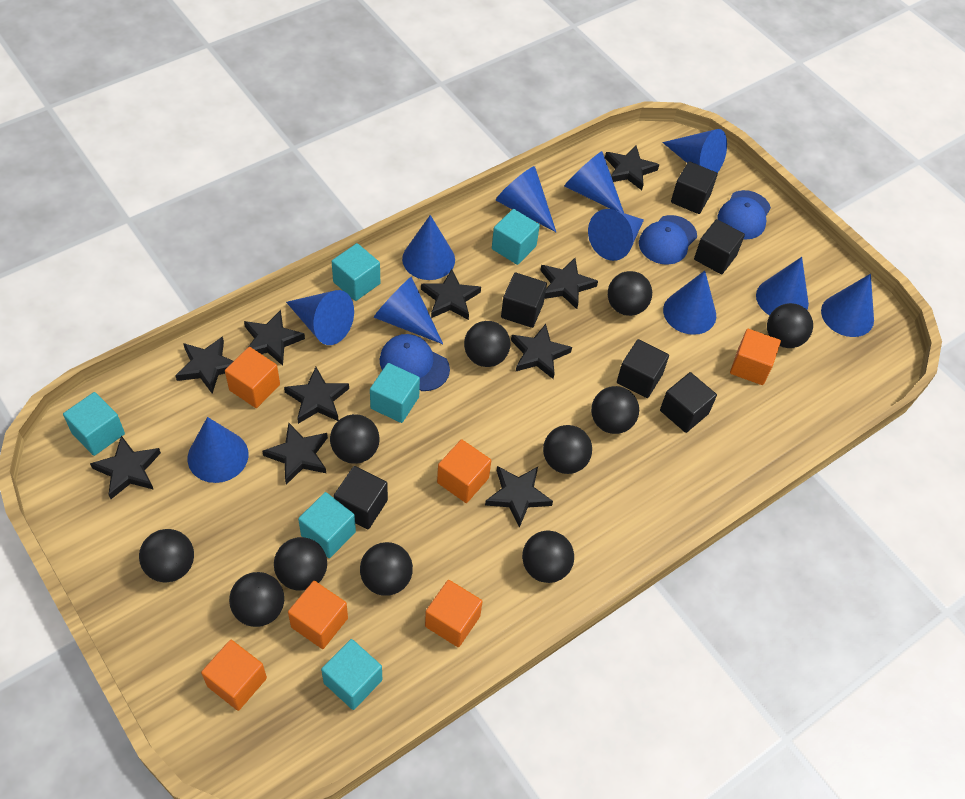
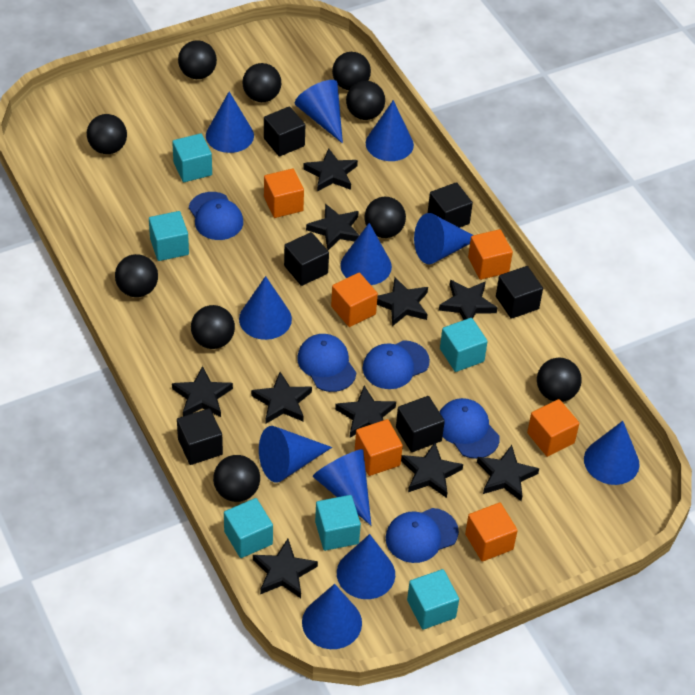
black ball: [139,529,194,583] [229,572,284,627] [274,537,327,591] [330,414,379,464] [360,542,413,596] [464,321,510,367] [522,530,574,583] [543,425,592,474] [591,386,639,434] [608,271,652,316] [767,303,813,348] = 11 -> [87,114,127,154] [115,254,158,297] [178,40,217,79] [191,305,235,349] [213,455,260,502] [242,63,281,102] [332,52,371,90] [346,81,385,120] [364,197,406,238] [537,358,581,402] = 10
blue cap: [380,334,450,391] [639,215,697,265] [717,190,771,239] = 3 -> [189,192,243,240] [297,334,356,392] [363,340,430,389] [386,508,459,563] [440,398,500,459] = 5

